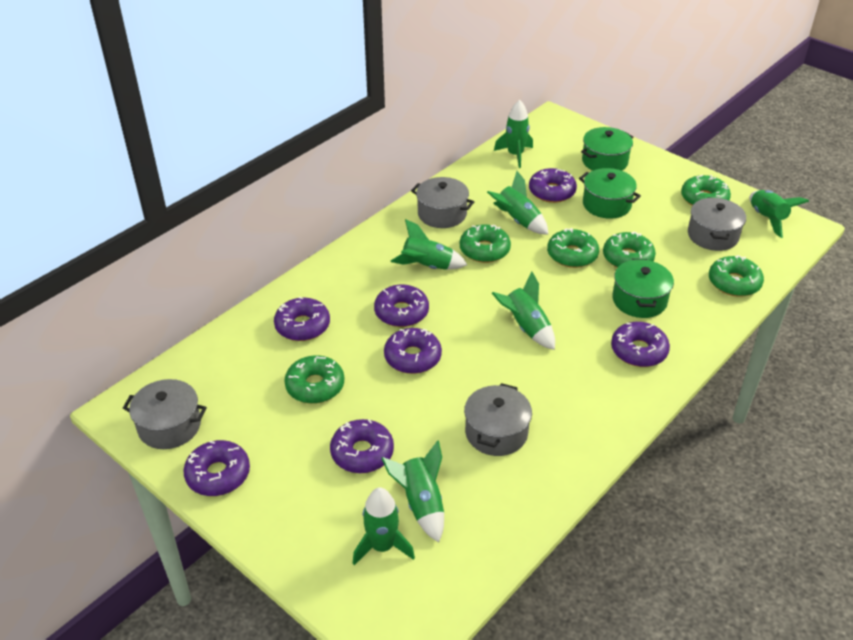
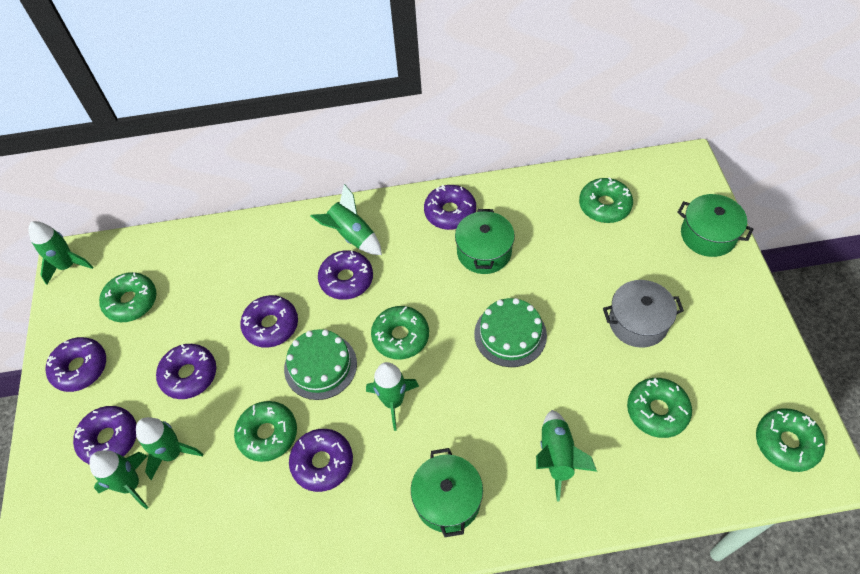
green cake: none = 0 -> [284,329,357,400] [474,298,547,367] = 2
green rocket: [353,487,415,565] [382,440,444,542] [391,219,467,270] [487,171,548,235] [492,272,555,350] [494,100,533,168] [749,190,809,238] = 7 -> [28,221,93,285] [89,450,149,509] [136,417,203,480] [311,184,382,255] [366,362,419,431] [536,410,597,502] = 6
grey pot: [123,379,207,449] [411,177,474,228] [464,383,532,456] [688,197,746,251] = 4 -> [603,280,684,348] = 1

